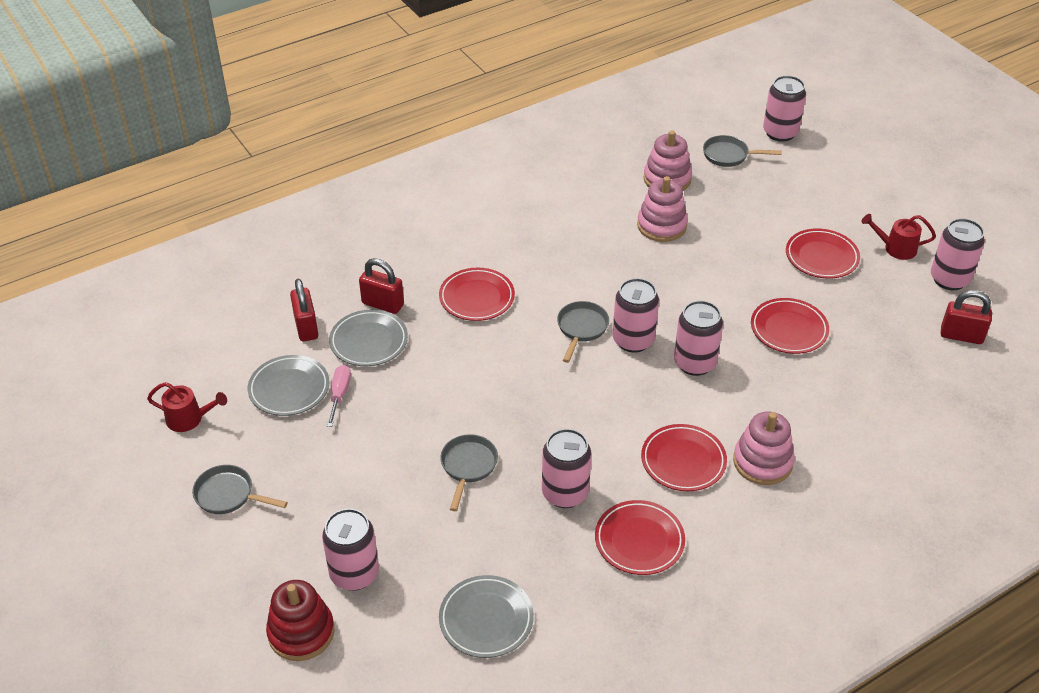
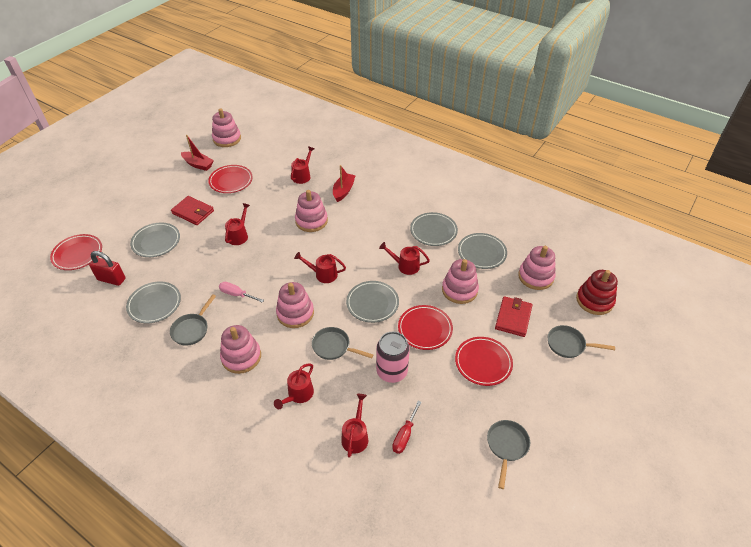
grey plate: [248,355,329,416] [329,310,408,366] [439,575,534,658] = 3 -> [126,281,181,323] [130,223,180,257] [346,281,399,323] [410,212,458,246] [458,233,507,269] = 5
pink can: [322,509,379,591] [542,429,591,508] [613,278,659,353] [674,301,723,376] [763,75,806,142] [931,218,985,290] = 6 -> [376,332,410,383] = 1
pink stacking toy: [637,176,688,242] [643,130,692,191] [733,412,795,485] = 3 -> [212,109,241,147] [220,325,261,374] [276,282,314,328] [295,190,328,232] [442,259,479,304] [518,246,556,290] = 6
red boat: none = 0 -> [181,135,214,171] [333,165,356,202] = 2
red padlock: [290,279,318,342] [359,258,404,314] [941,290,992,344] = 3 -> [89,251,126,286] = 1
red plate: [439,268,515,321] [595,500,685,575] [641,424,727,491] [751,298,829,354] [786,228,860,279] = 5 -> [50,234,102,270] [208,165,253,193] [398,305,453,350] [455,337,513,386] = 4
red screwdriver: none = 0 -> [392,401,421,454] = 1
red wallet: none = 0 -> [171,196,214,225] [495,296,532,337] = 2
red watering can: [147,382,227,432] [862,214,936,260] = 2 -> [225,203,250,245] [274,363,314,409] [291,146,314,184] [294,252,346,283] [341,394,368,458] [379,242,430,275] = 6

